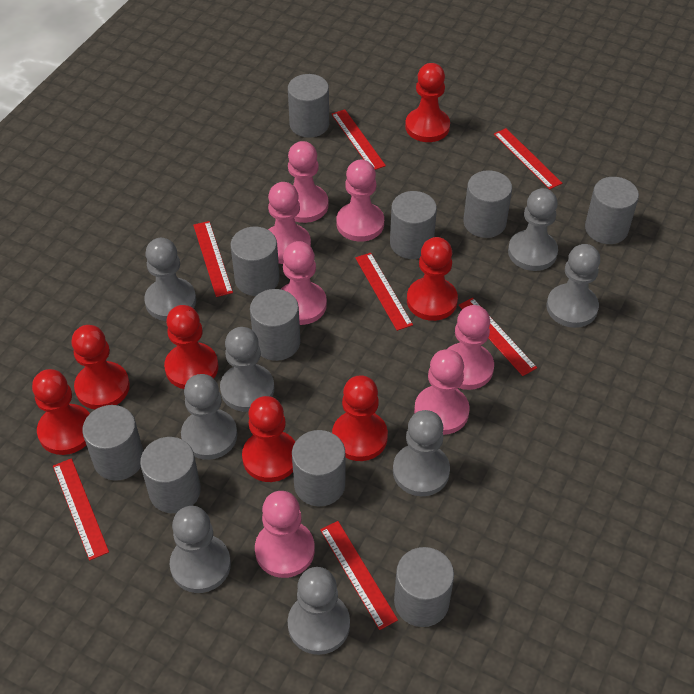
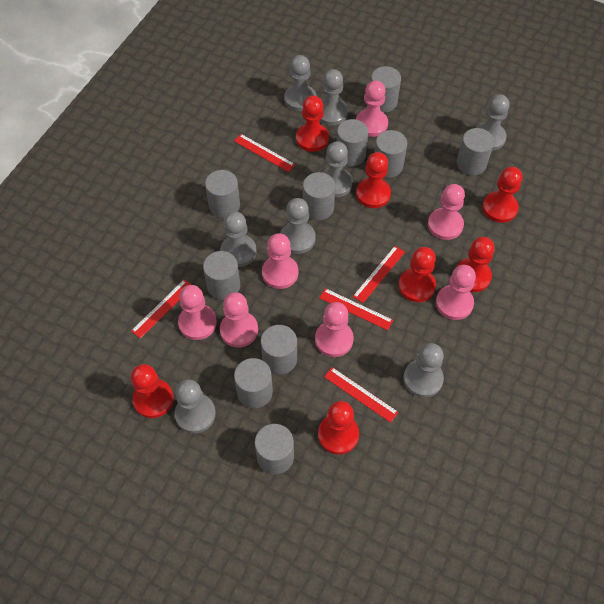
red ruler: [53,458,109,561] [193,221,233,297] [320,521,398,630] [331,109,386,170] [355,253,413,331] [459,298,537,376] [494,128,562,190] = 7 -> [131,279,192,339] [234,134,295,172] [319,288,393,330] [324,367,398,423] [353,246,405,303] = 5

